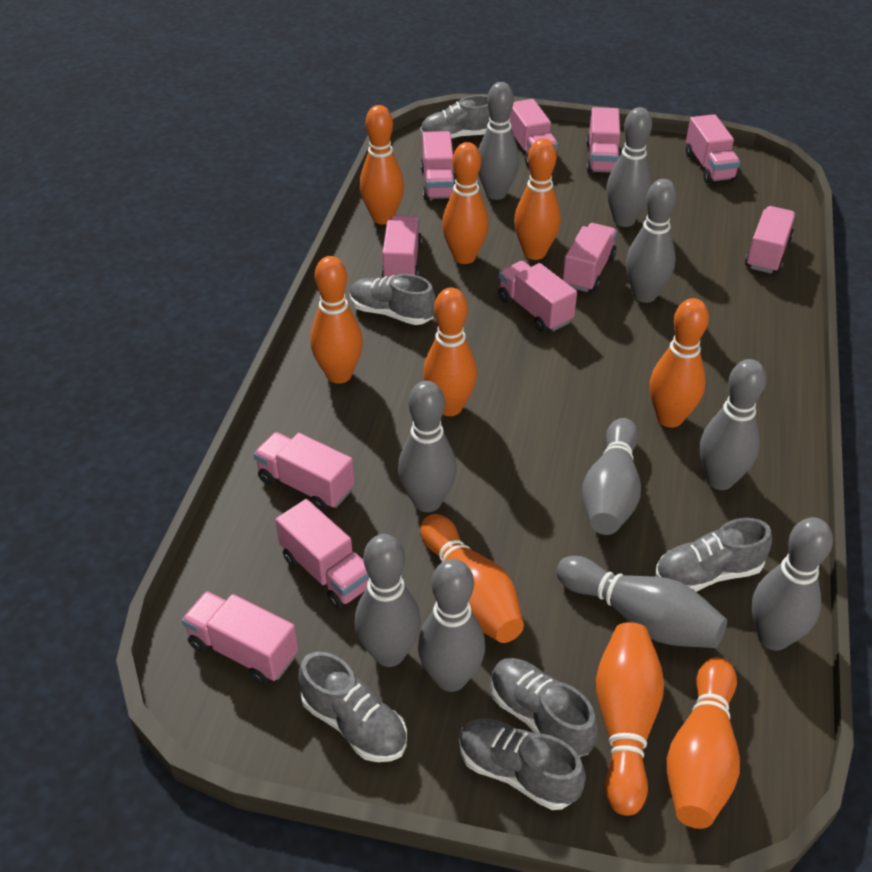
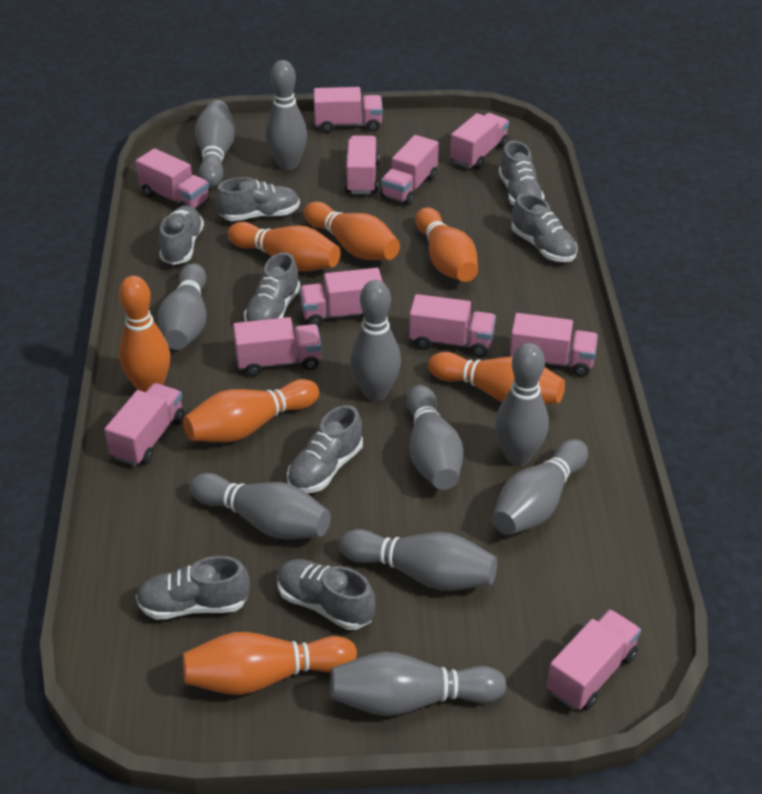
grey shoe: [298,652,407,762] [350,274,436,325] [420,95,490,140] [459,718,586,810] [490,658,598,757] [656,518,772,592] = 6 -> [136,556,250,620] [159,205,204,265] [216,177,300,221] [244,252,300,322] [277,559,376,630] [287,405,363,493] [499,141,545,206] [512,194,578,262] = 8
orange bowling pin: [310,256,363,384] [360,105,404,224] [421,514,524,643] [423,287,477,416] [442,142,489,264] [514,138,561,260] [596,622,664,816] [650,298,709,428] [667,657,740,829] = 9 -> [119,276,171,392] [183,379,319,442] [183,632,357,695] [228,222,340,271] [304,202,400,260] [415,207,478,282] [428,352,565,405] = 7

